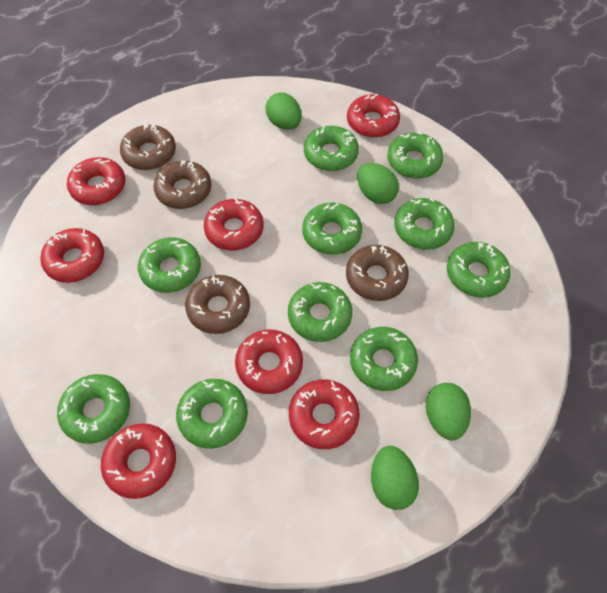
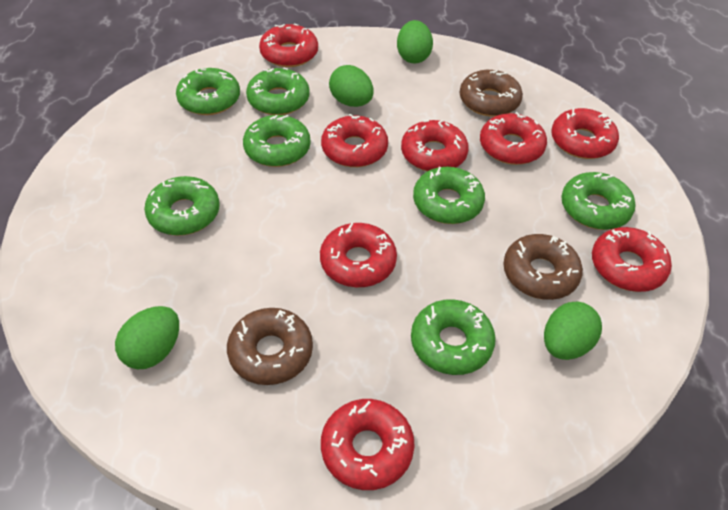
brown donut: [120,124,176,170] [153,161,212,209] [185,275,250,334] [346,245,409,301] = 4 -> [227,308,313,385] [460,70,523,117] [503,234,583,300] = 3
green donut: [57,374,130,444] [138,237,201,293] [176,379,248,449] [288,282,353,342] [302,203,362,255] [304,126,359,171] [350,327,418,391] [387,132,444,179] [395,198,455,250] [447,242,511,298] = 10 -> [144,176,220,236] [176,68,240,115] [243,115,311,167] [246,67,310,115] [411,299,496,375] [413,167,485,224] [561,172,636,230] = 7
red donut: [40,228,104,283] [67,157,126,205] [101,423,176,499] [204,198,264,250] [235,330,303,394] [289,380,360,449] [347,94,400,138] = 7 -> [259,24,318,67] [320,223,397,287] [321,114,388,167] [321,399,415,490] [401,120,469,171] [480,112,547,165] [551,108,619,159] [592,227,672,292] = 8

